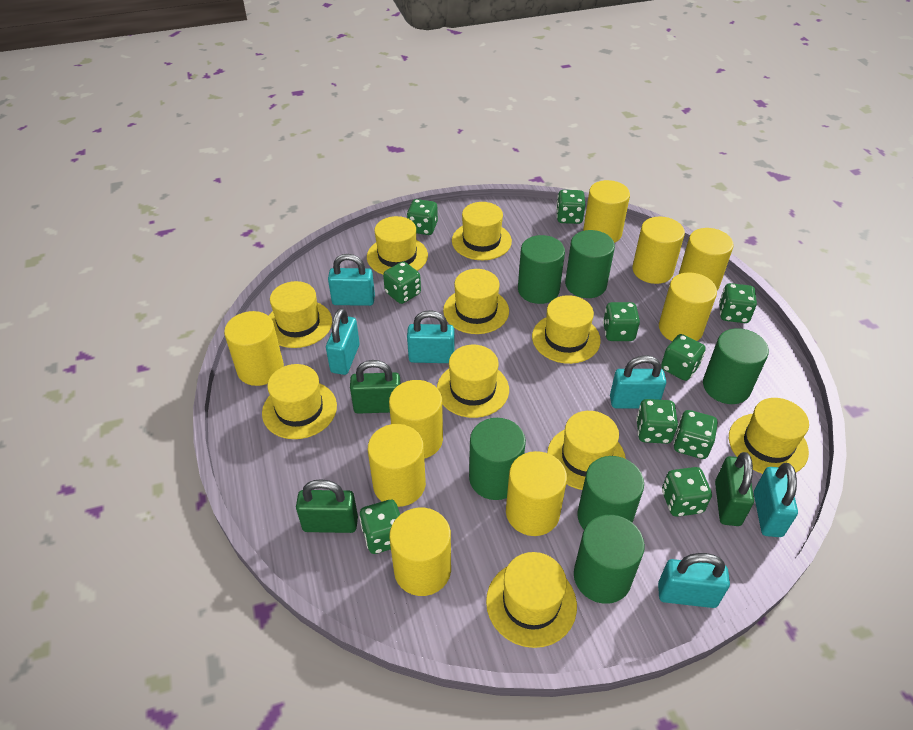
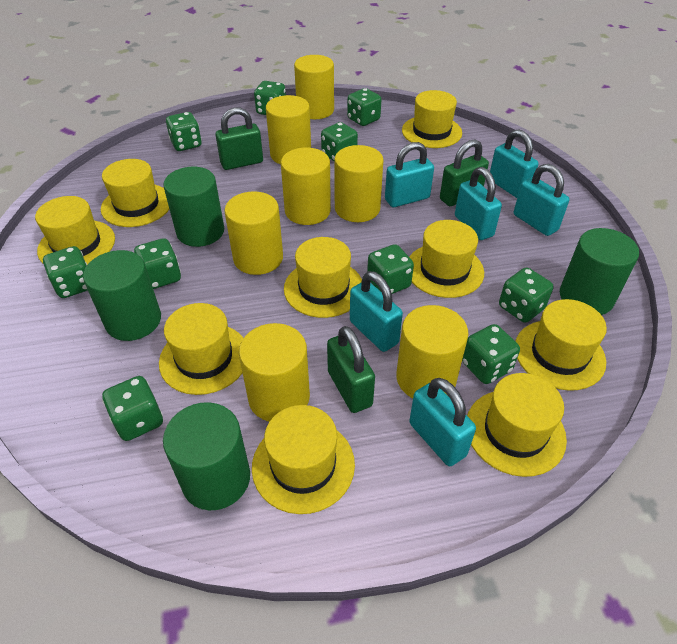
green cylinder: [469,418,526,500] [518,235,565,304] [565,230,615,298] [574,515,645,604] [577,456,644,529] [703,328,769,404] = 6 -> [83,250,161,341] [163,402,250,510] [164,167,224,247] [560,228,639,315] = 4
yellow cylinder: [224,311,284,386] [368,424,426,507] [389,380,443,459] [389,508,451,596] [506,451,567,536] [583,180,630,243] [632,217,685,284] [659,272,717,341] [679,228,734,290] = 9 -> [224,191,283,275] [239,323,310,422] [266,95,311,164] [281,148,331,225] [294,55,334,119] [334,145,384,222] [396,305,469,398] = 7
yellow hat: [262,364,337,439] [269,281,332,348] [367,216,428,274] [437,345,509,418] [443,269,509,334] [452,202,512,260] [486,552,577,648] [532,295,601,364] [547,411,626,490] [729,398,809,474] = 10 -> [35,196,115,265] [101,159,169,227] [159,303,244,395] [252,405,355,514] [284,237,362,318] [402,90,462,148] [409,220,484,298] [467,373,567,477] [515,299,607,391] = 9

